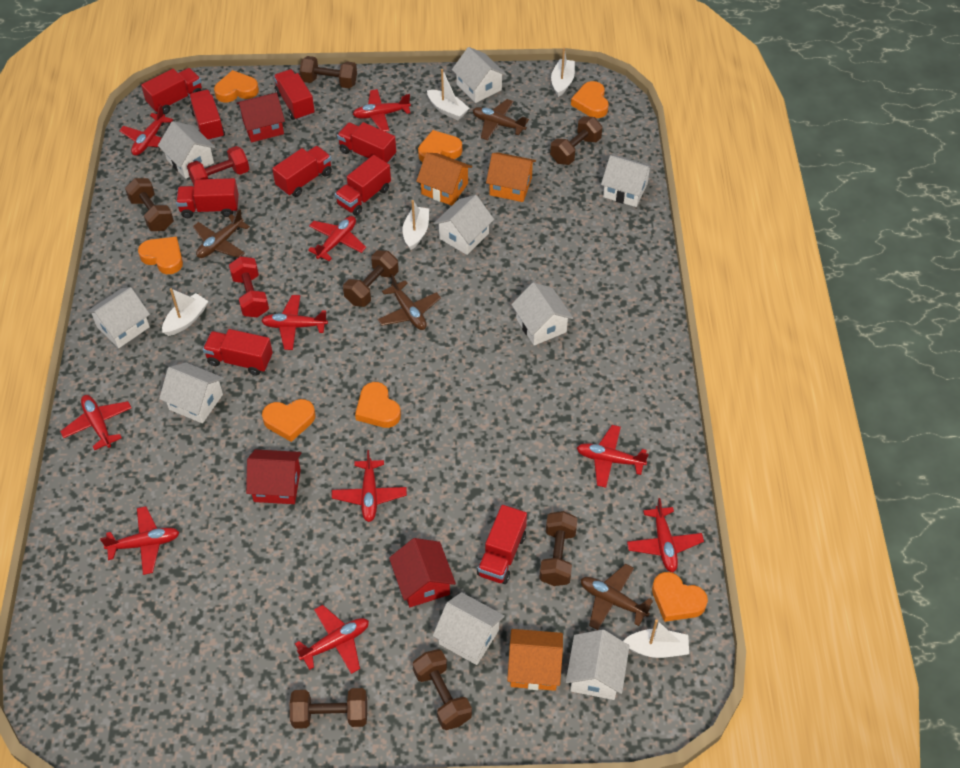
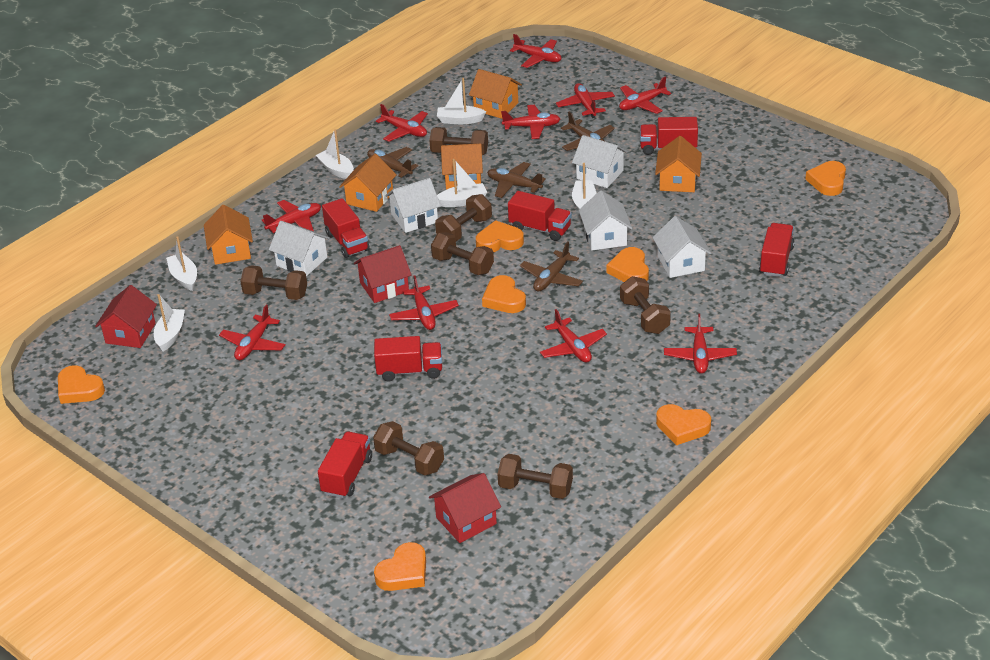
orange house: [416,153,472,206] [486,152,536,202] [507,629,563,691] = 3 -> [204,205,253,265] [339,154,397,212] [441,144,483,190] [469,69,522,119] [655,136,702,192] = 5
red dumbbell: [187,146,249,185] [229,256,269,317] = 2 -> none = 0
red truck: [141,68,202,114] [176,178,239,218] [189,90,225,141] [203,329,273,376] [272,146,332,197] [274,69,315,120] [335,155,391,216] [337,122,396,164] [477,505,527,584] = 9 -> [318,431,372,498] [322,198,370,258] [374,336,442,381] [508,191,572,241] [640,117,698,155] [759,223,795,277] = 6
white boat: [162,288,208,336] [402,200,429,250] [427,69,469,120] [551,48,575,97] [623,619,689,658] = 5 -> [154,294,185,351] [166,236,197,291] [316,129,354,179] [437,78,486,124] [437,159,487,207] [572,163,597,210] = 6
white house: [86,287,150,348] [158,121,216,179] [159,362,224,423] [433,592,505,665] [434,195,494,255] [452,47,507,103] [511,282,573,346] [566,629,629,700] [601,155,653,207] = 9 -> [269,221,330,276] [385,178,441,233] [572,135,628,188] [579,190,632,250] [653,216,711,278] = 5

